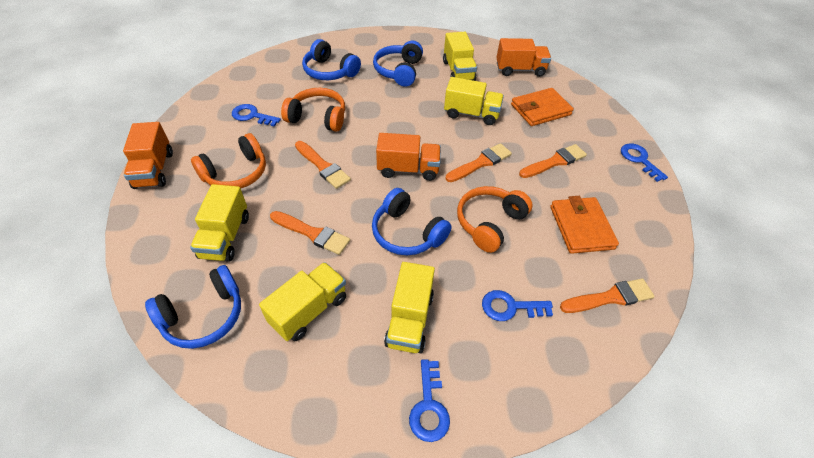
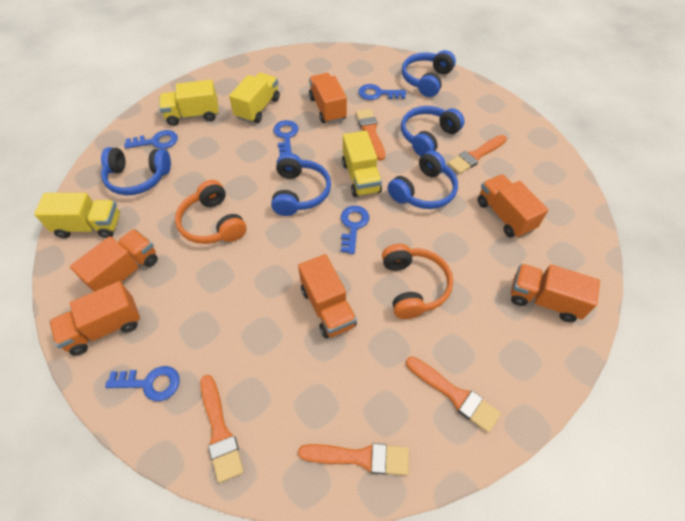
blue headphones: [145,265,241,349] [302,39,361,80] [372,188,452,255] [373,41,423,87] = 4 -> [101,147,171,196] [271,153,331,216] [388,150,458,209] [401,106,465,156] [402,50,456,97] = 5
blue key: [232,104,281,126] [409,359,450,442] [482,290,553,321] [621,143,668,182] = 4 -> [105,366,180,401] [124,130,178,149] [273,120,299,155] [341,206,369,254] [358,84,406,100] = 5
orange headphones: [191,133,266,188] [281,88,345,132] [457,186,533,253] = 3 -> [175,180,246,244] [382,244,453,319] = 2
orange truck: [123,122,173,189] [376,133,441,181] [496,38,551,77] = 3 -> [49,281,140,356] [70,229,158,292] [298,254,357,339] [309,73,347,124] [478,174,548,238] [511,264,600,322] = 6
orange wallet: [511,88,574,126] [550,196,619,254] = 2 -> none = 0
yellow truck: [190,184,249,262] [259,262,346,341] [384,262,435,353] [443,32,477,81] [444,77,504,125] = 5 -> [34,193,120,238] [159,80,219,126] [229,73,280,123] [342,131,382,197] = 4

